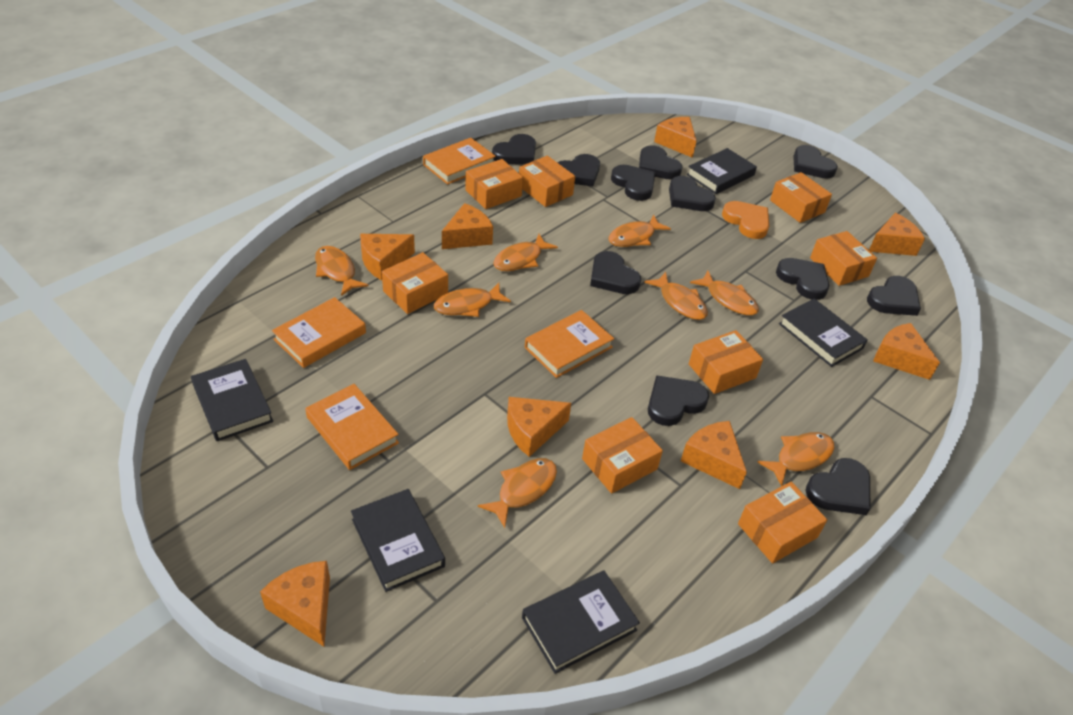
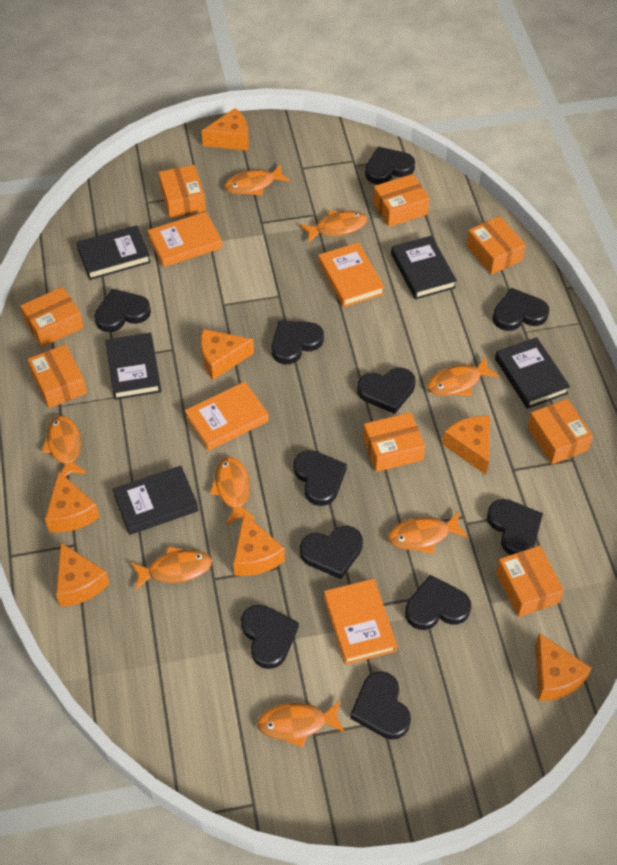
orange cheese: [260,561,330,647] [360,234,415,281] [442,203,493,249] [507,397,571,457] [654,117,697,158] [681,421,747,489] [869,213,925,256] [873,323,940,380] = 8 -> [45,472,99,533] [56,543,110,607] [201,329,254,380] [202,108,249,151] [233,513,285,576] [443,416,490,475] [535,633,592,701] = 7
orange heart: [722,201,769,239] = 1 -> none = 0

